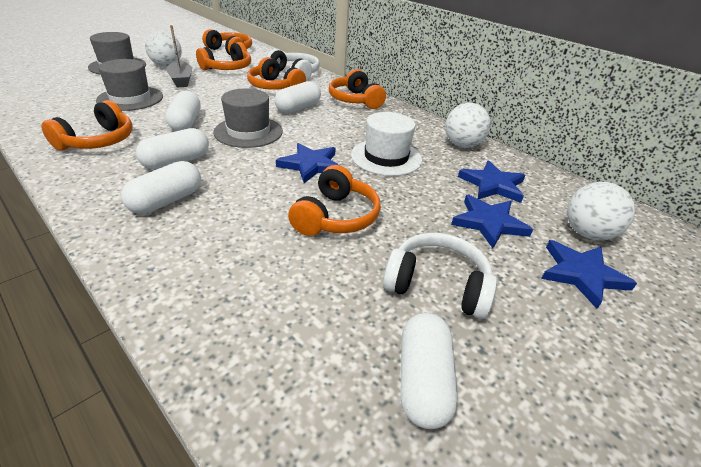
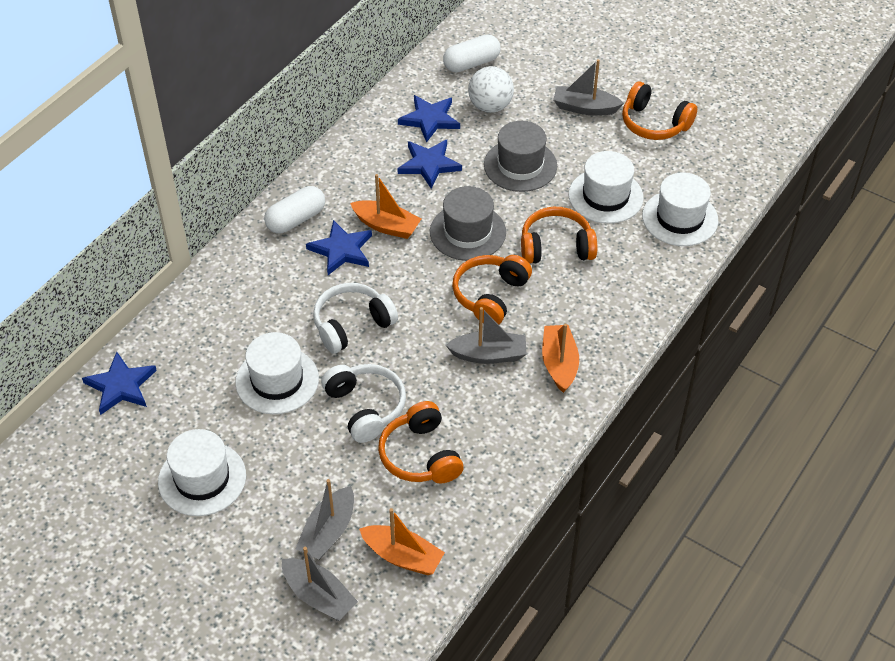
grey boat: [166,25,192,87] = 1 -> [282,547,358,621] [295,479,354,560] [446,307,527,364] [553,59,624,116] = 4
grey hat: [88,32,146,75] [96,59,163,111] [213,88,283,148] = 3 -> [430,186,506,261] [484,121,557,192] = 2
orange boat: none = 0 -> [350,174,421,239] [359,508,445,575] [542,323,579,393] = 3
orange headphones: [41,100,133,150] [196,42,251,70] [202,29,252,56] [247,57,306,90] [288,165,381,236] [329,69,386,109] = 6 -> [378,401,464,483] [452,255,532,325] [521,207,597,264] [622,82,697,140] = 4
white ball: [145,30,182,67] [445,103,491,148] [567,182,635,240] = 3 -> [468,66,514,113] = 1
white capsule: [121,161,201,214] [136,128,209,169] [165,91,200,131] [275,81,321,113] [400,313,458,429] = 5 -> [264,186,325,233] [443,34,501,73] = 2
white hat: [351,112,422,176] = 1 -> [158,429,246,516] [235,332,319,414] [569,151,644,224] [642,172,718,246] = 4

